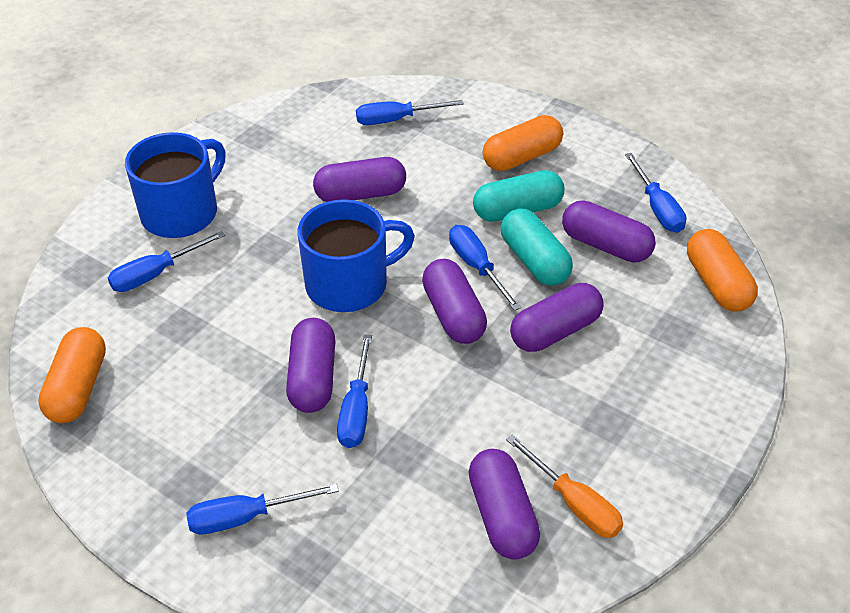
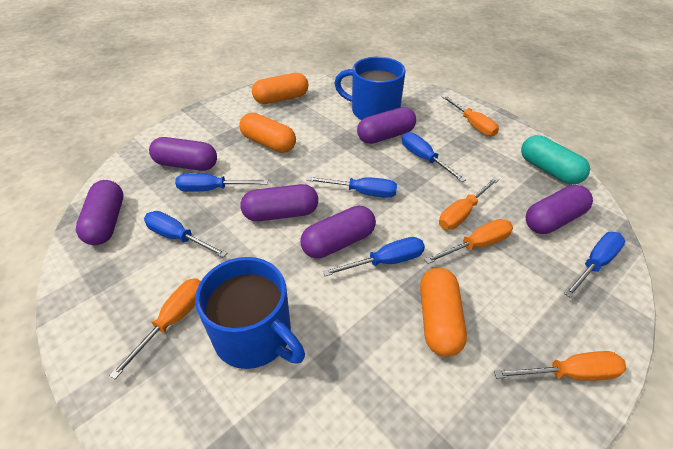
orange screwdriver: [506,435,623,538] = 1 -> [109,278,201,379] [424,219,513,264] [439,177,499,230] [441,95,499,137] [494,351,627,381] = 5
turquoise capsule: [473,170,565,222] [501,208,573,285] = 2 -> [521,135,590,185] = 1

